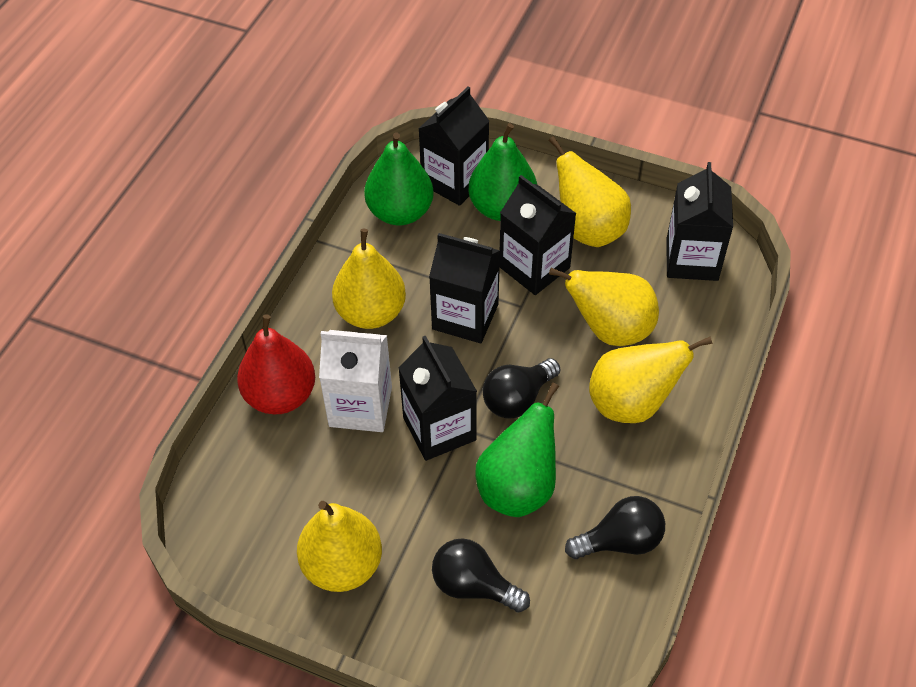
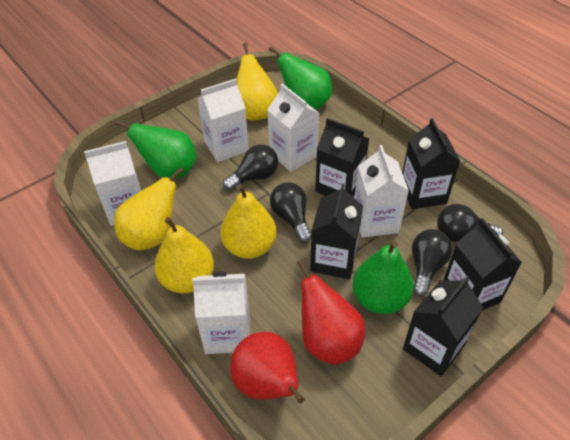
black light bulb: [432,538,530,612] [483,358,560,419] [565,496,665,559] = 3 -> [223,144,278,191] [270,182,311,243] [412,229,453,297] [437,204,503,242] = 4
red pear: [237,314,315,414] = 1 -> [230,332,305,403] [297,259,365,365] = 2
white carton: [319,330,392,432] = 1 -> [84,141,141,226] [192,272,250,354] [197,79,249,162] [267,84,319,172] [355,145,409,238] = 5
yellow pear: [297,501,382,592] [332,229,406,329] [549,136,631,247] [549,268,659,346] [589,337,713,423] = 5 -> [114,167,184,250] [154,217,214,293] [220,184,277,259] [236,43,278,120] = 4

